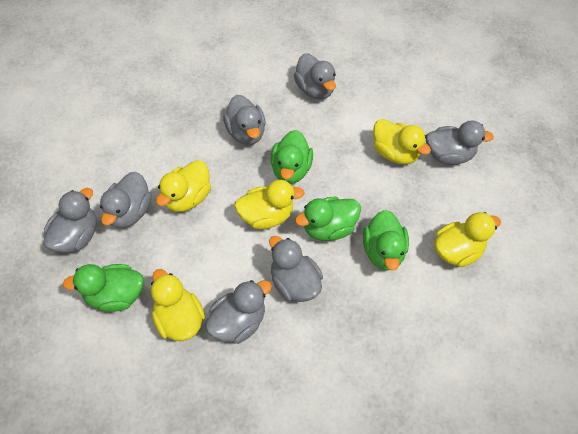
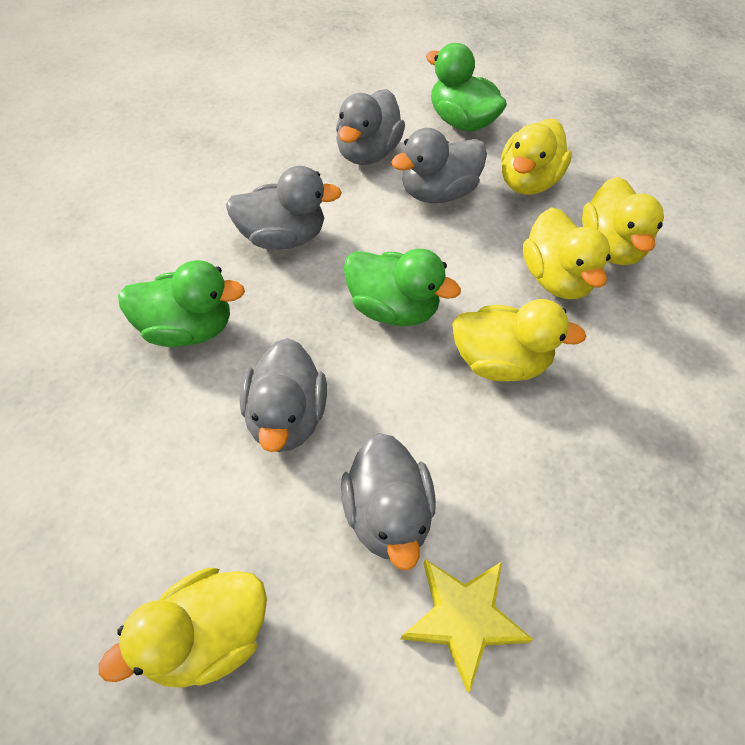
green duck: [62,264,144,312] [270,130,313,184] [295,196,361,241] [363,210,409,271] = 4 -> [118,260,245,347] [344,249,461,326] [426,43,507,131] = 3
grey duck: [44,188,96,253] [100,172,152,228] [205,280,272,344] [223,95,266,145] [269,236,323,302] [294,53,336,99] [426,120,494,165] = 7 -> [226,166,342,250] [240,338,327,452] [336,89,405,165] [341,433,436,571] [391,128,487,203] = 5
yellow star: none = 0 -> [401,559,533,693] = 1

